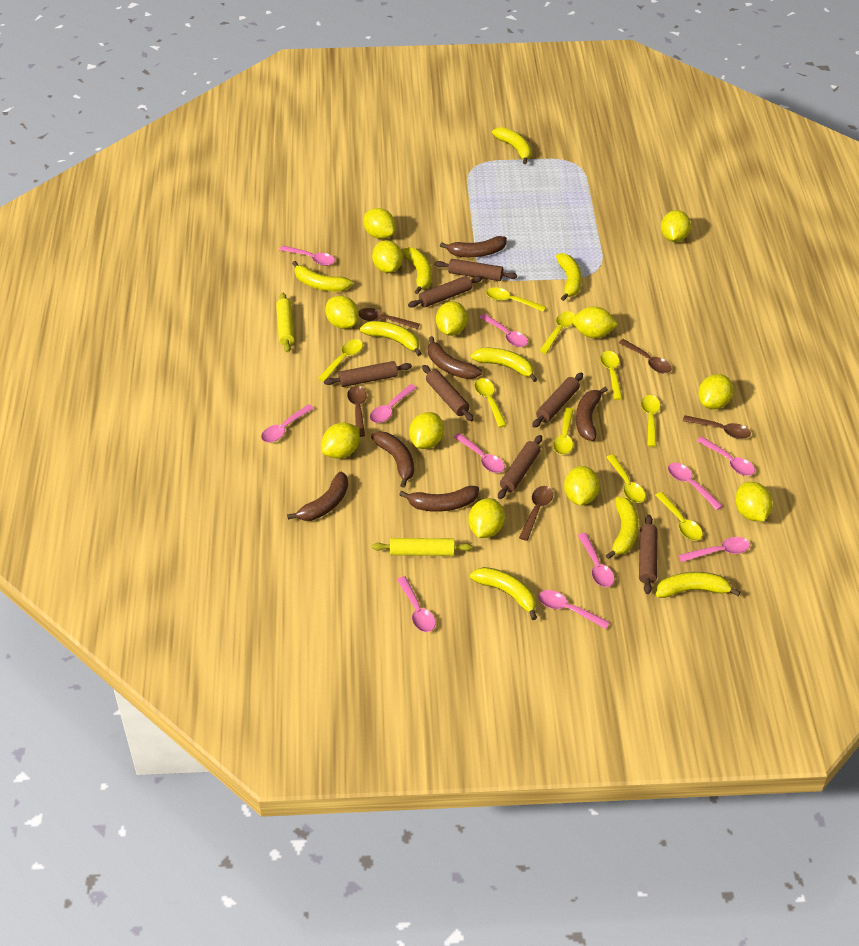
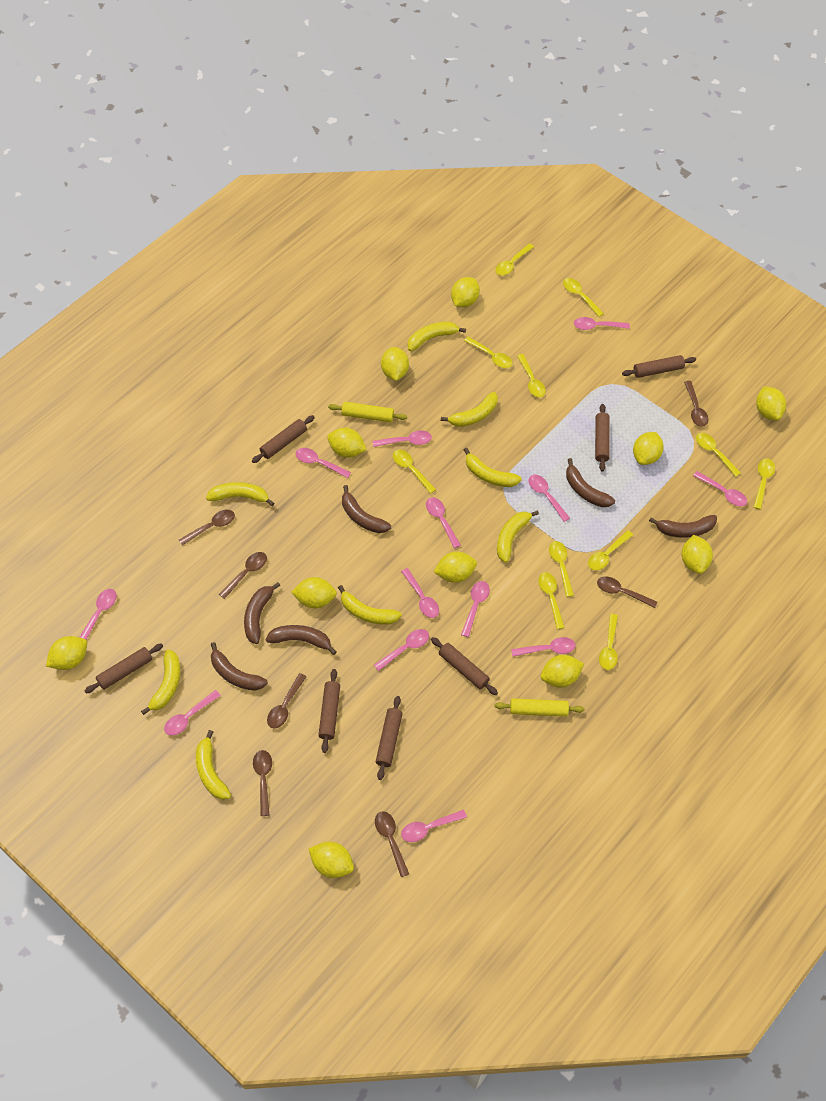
brown spoon: [347,386,367,437] [359,308,420,329] [519,486,553,541] [619,339,672,373] [683,415,751,439] = 5 -> [179,510,235,546] [219,552,267,599] [253,750,272,816] [267,673,307,728] [375,811,409,877] [597,576,657,608] [684,381,708,427] = 7
pink spoon: [261,404,314,442] [279,246,335,266] [370,384,417,423] [397,576,436,632] [454,433,505,473] [479,313,528,347] [538,590,610,629] [578,533,614,587] [668,463,723,510] [678,537,750,562] [697,437,755,476] = 11 -> [80,589,117,640] [164,690,221,736] [295,448,351,478] [372,431,432,447] [374,629,429,671] [401,568,439,618] [401,810,467,842] [426,497,461,548] [461,581,490,637] [511,637,575,657] [528,475,570,522] [574,317,630,330] [693,471,747,507] = 13
yellow banana: [292,261,353,291] [360,321,422,356] [403,247,432,294] [470,348,537,382] [470,567,537,620] [492,127,532,164] [556,253,582,301] [606,497,639,559] [656,572,740,598] = 9 -> [141,649,180,715] [196,730,231,800] [206,482,274,506] [338,585,402,625] [407,321,466,351] [441,392,498,427] [464,448,522,487] [497,510,539,563] = 8
yellow lemon: [322,423,360,459] [325,296,359,329] [364,208,396,239] [372,240,403,273] [409,412,444,449] [436,301,467,336] [468,498,505,538] [564,466,600,505] [572,306,618,338] [661,210,691,242] [698,374,733,409] [735,482,773,521] = 12 -> [46,636,87,670] [291,577,337,608] [309,842,354,878] [327,428,367,458] [381,347,409,381] [434,552,477,583] [451,277,480,307] [541,655,584,688] [633,432,664,465] [681,535,713,574] [756,386,786,420] = 11
yellow spoon: [318,339,363,382] [474,378,507,427] [486,287,546,312] [539,311,575,354] [553,408,574,455] [600,351,623,400] [606,455,646,503] [641,395,660,447] [655,492,703,541] = 9 -> [393,450,436,494] [464,337,512,368] [495,243,534,276] [517,354,546,398] [538,572,565,629] [549,541,574,597] [563,278,604,317] [588,530,633,570] [599,614,618,670] [696,433,741,477] [753,458,775,510] = 11

